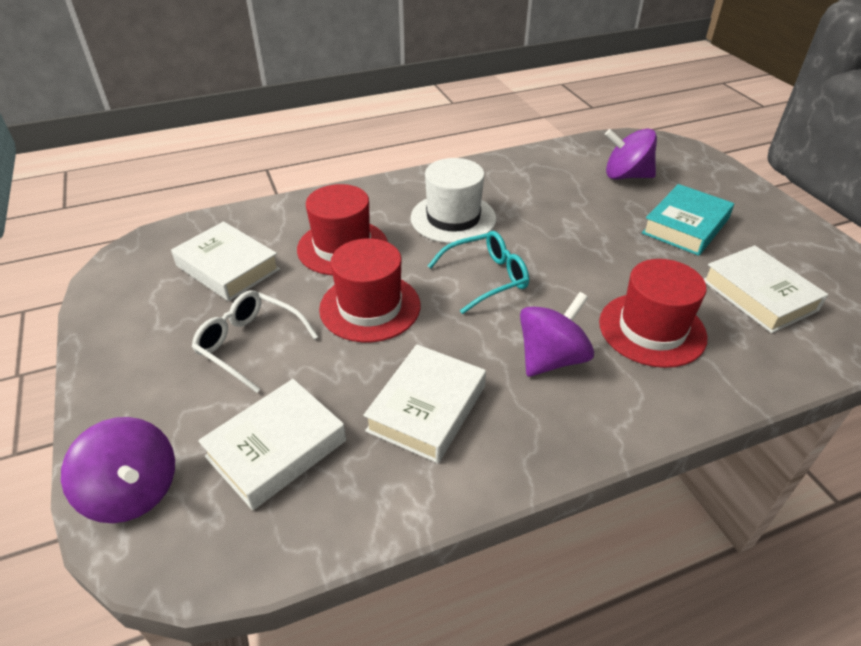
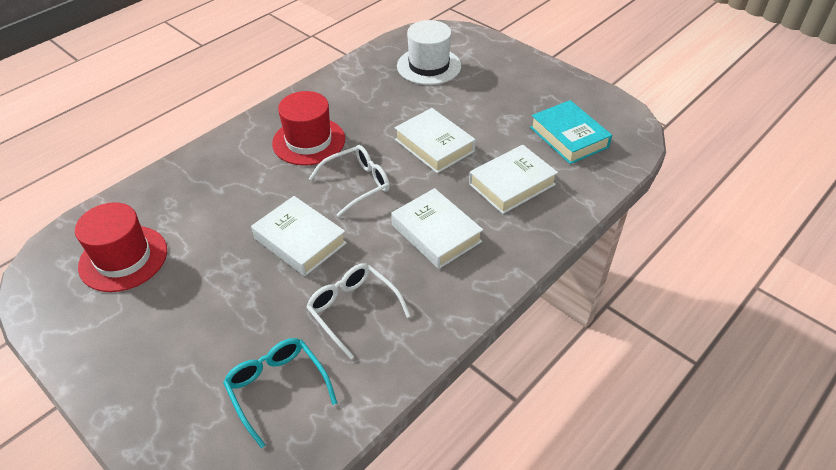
purple spinning top: [61,417,175,523] [520,292,594,377] [605,129,657,180] = 3 -> none = 0
red hat: [297,184,388,275] [319,238,420,342] [599,259,707,368] = 3 -> [75,202,167,292] [272,91,345,166] = 2
white glasses: [192,290,318,393] = 1 -> [306,263,411,359] [309,145,390,217] = 2

